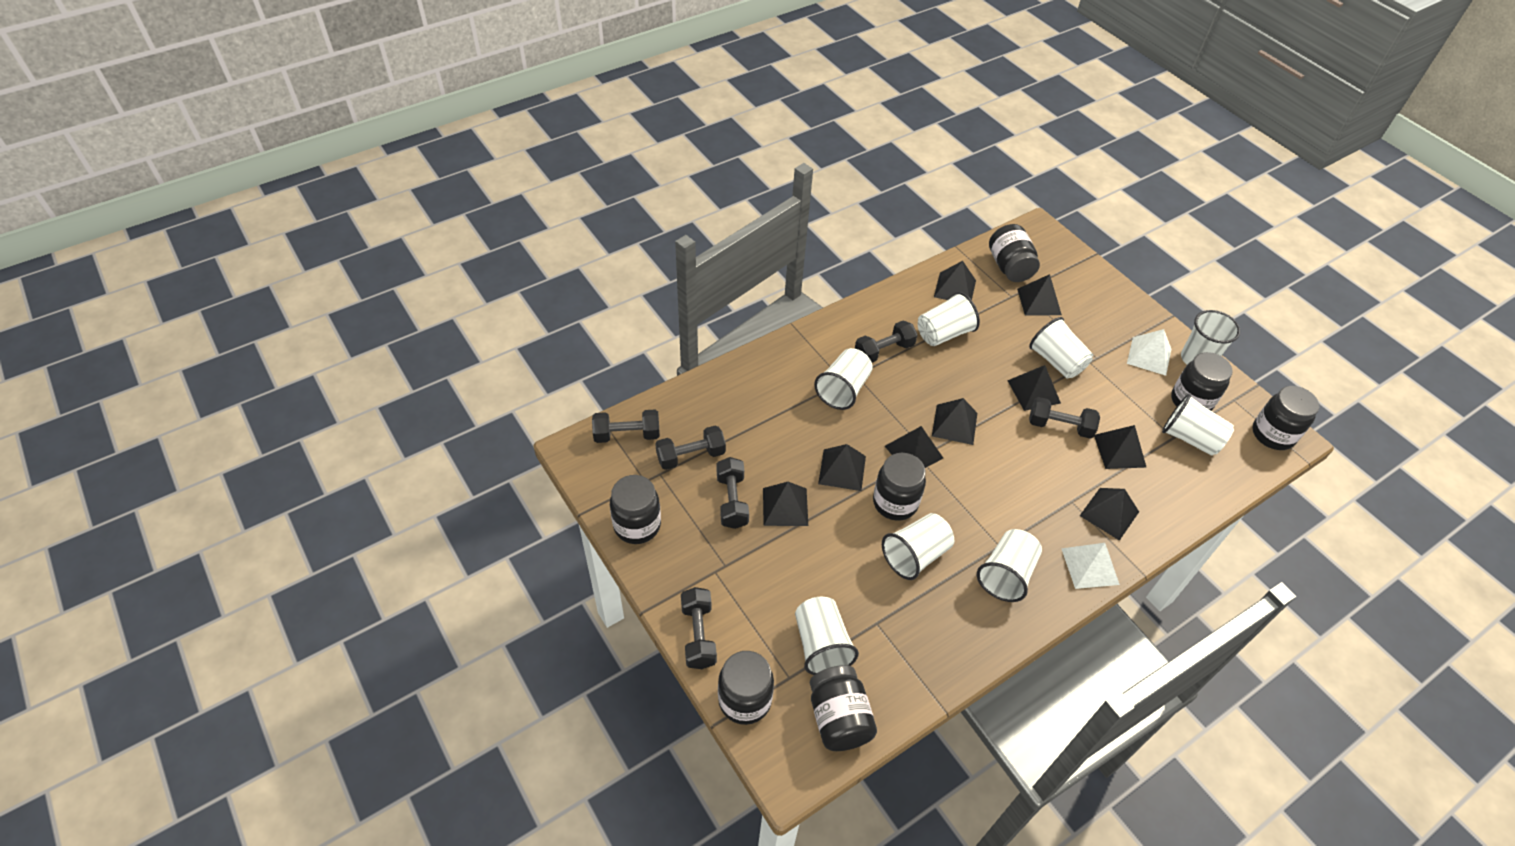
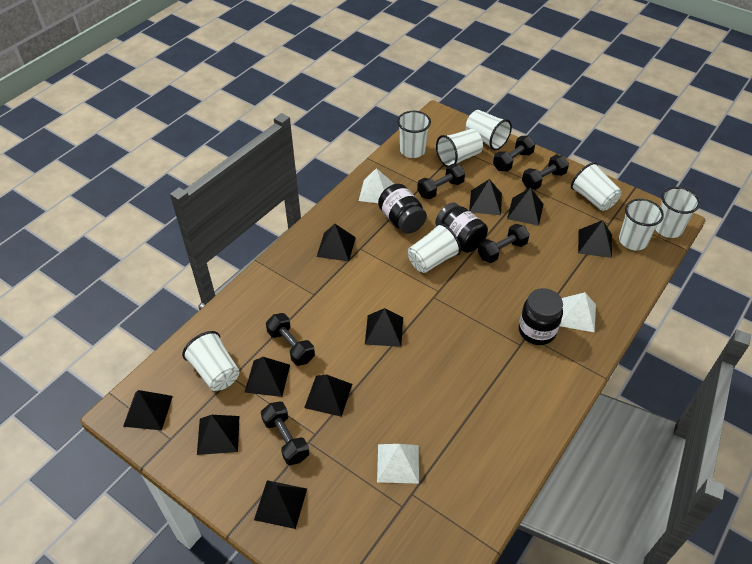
black jar: [610,475,661,544] [718,651,774,725] [810,665,877,751] [873,453,926,521] [989,224,1040,282] [1171,352,1233,411] [1252,386,1319,450] = 7 -> [378,184,427,234] [435,202,488,253] [519,288,563,345] = 3
black pyramid: [763,482,808,526] [818,444,866,491] [885,426,943,468] [932,398,977,445] [934,261,976,300] [1007,365,1061,411] [1017,274,1062,316] [1080,488,1139,541] [1094,425,1147,469] = 9 -> [123,390,173,430] [197,415,239,455] [245,357,290,397] [254,480,307,529] [304,374,352,417] [317,224,356,261] [365,308,403,347] [469,179,502,215] [507,188,544,226] [578,220,612,258] = 10
white pyramid: [1061,543,1120,589] [1127,329,1171,376] = 2 -> [359,168,394,203] [377,444,419,484] [560,292,596,332] = 3

